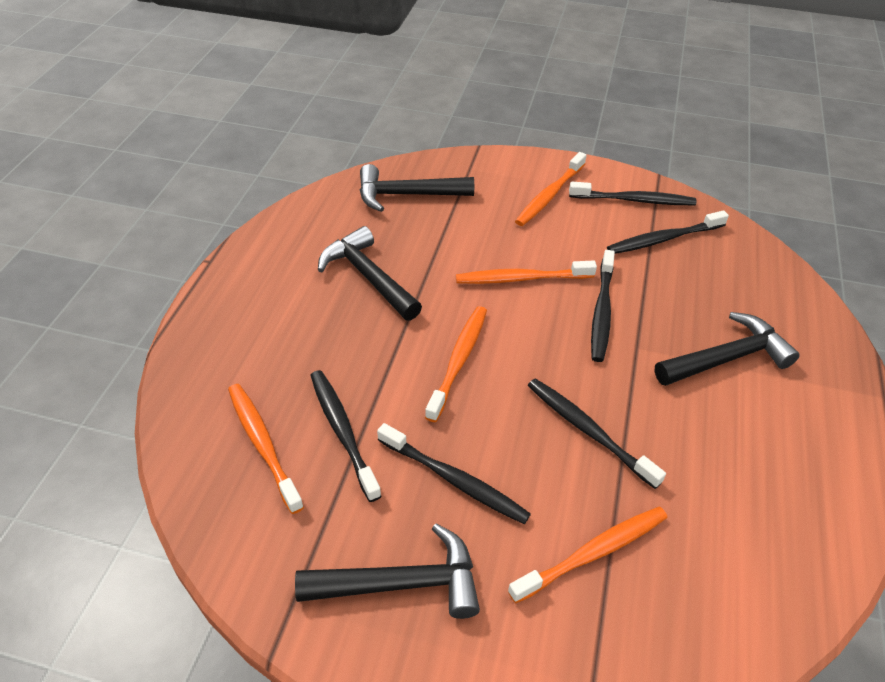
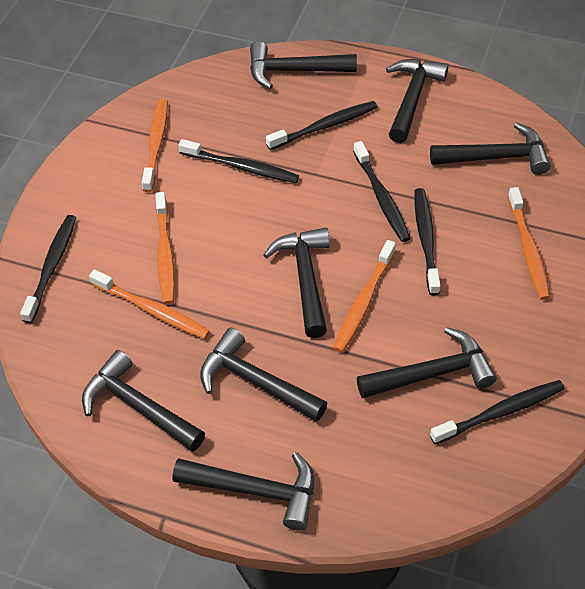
black hammer: [295,524,480,619] [318,226,422,321] [360,164,474,212] [655,312,800,386] = 4 -> [82,350,205,452] [173,452,314,531] [200,328,327,422] [250,41,357,89] [263,228,330,338] [357,327,497,398] [386,59,448,143] [430,123,551,175] = 8

